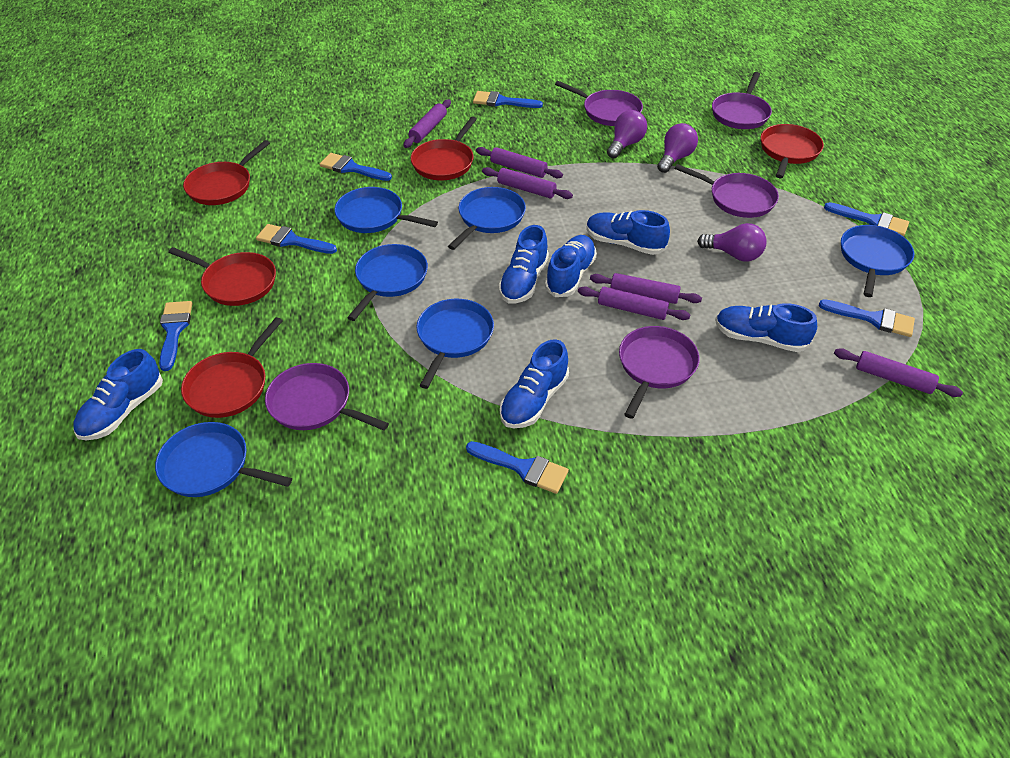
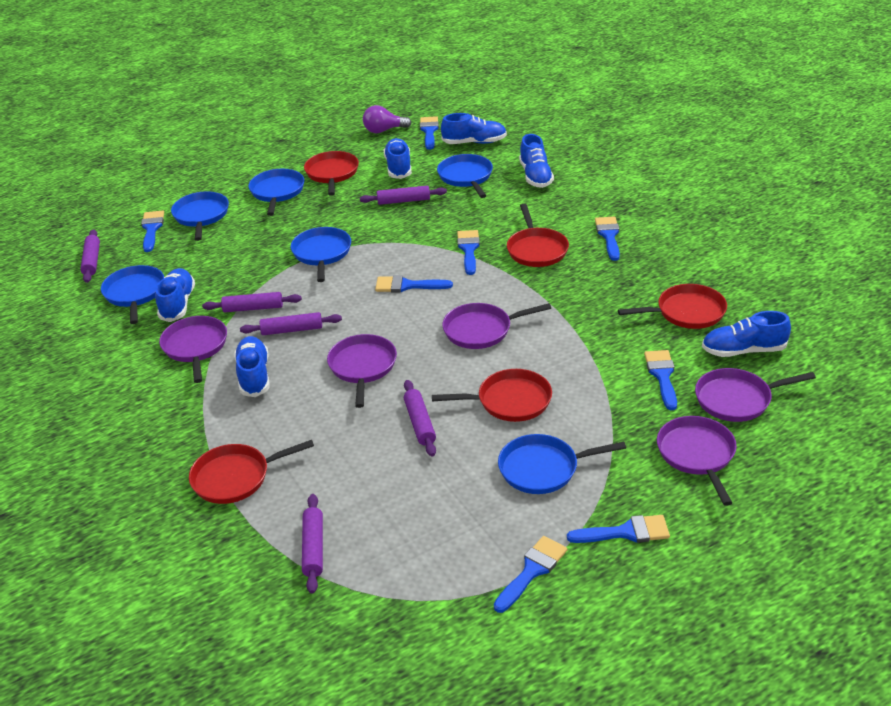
blue brush: [159,301,192,371] [256,224,337,254] [320,153,392,181] [466,441,569,494] [473,91,543,108] [819,299,915,337] [824,202,909,236] = 7 -> [141,210,164,252] [375,275,453,292] [420,116,439,150] [457,230,480,275] [494,536,567,613] [567,515,670,543] [595,217,620,261] [644,350,677,410] = 8
purple light bulb: [607,110,647,158] [657,123,698,173] [697,223,767,261] = 3 -> [363,105,411,133] = 1

